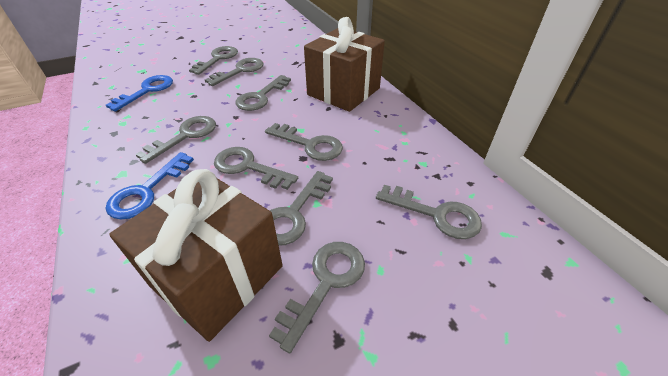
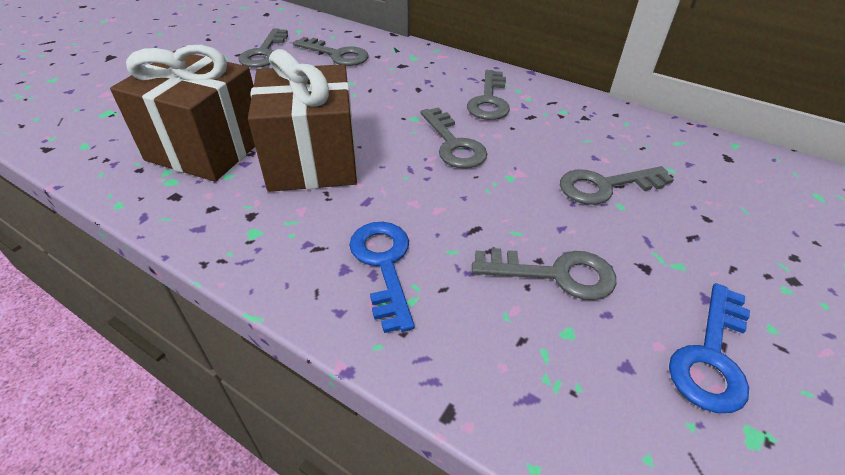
grey key: [135,116,216,164] [189,46,238,75] [205,58,264,86] [214,147,298,190] [235,75,291,111] [265,123,343,161] [269,242,365,354] [270,171,333,246] [376,185,482,239] = 9 -> [239,28,288,68] [293,37,368,66] [421,107,487,168] [467,70,510,120] [472,248,617,300] [560,166,674,205] = 6

